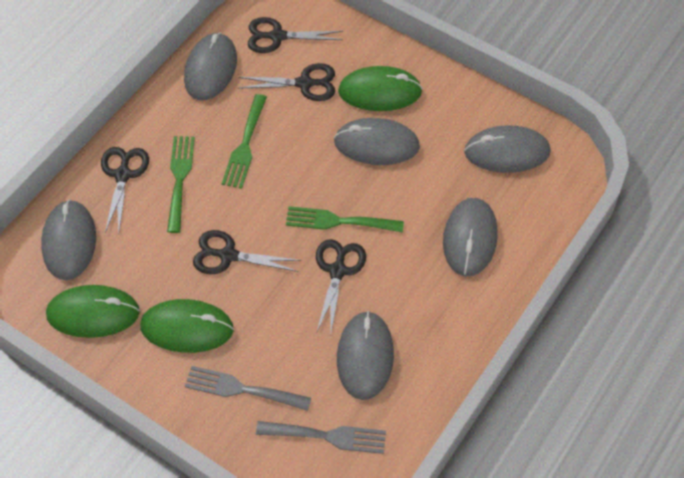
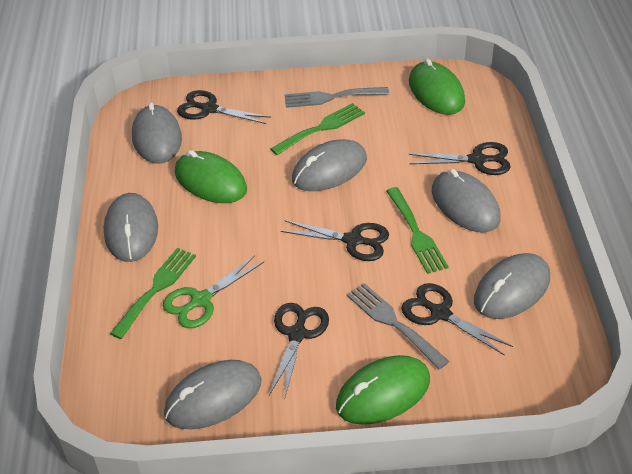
green scissors: none = 0 -> [163,255,264,328] = 1

